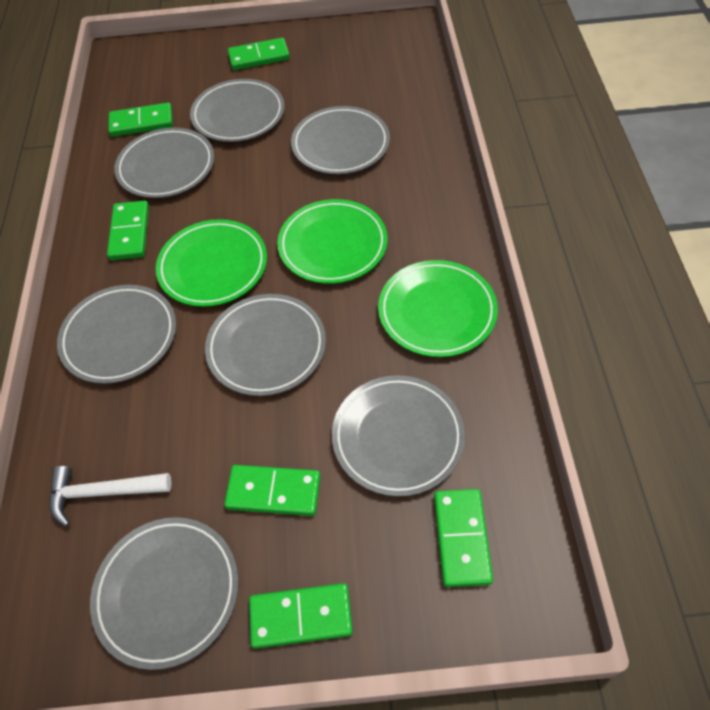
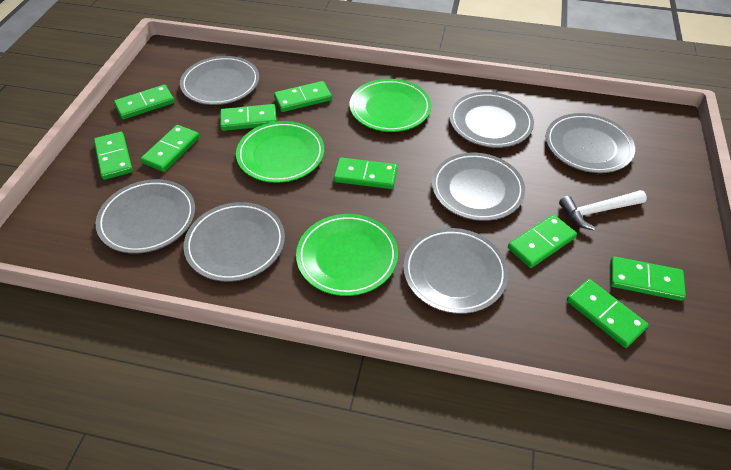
green domino: [107,201,149,260] [108,103,173,137] [224,465,320,516] [228,38,290,70] [249,583,353,649] [434,489,493,587] = 6 -> [94,132,133,180] [114,85,174,120] [140,125,200,172] [220,104,277,131] [274,81,332,112] [334,158,397,189] [508,215,577,268] [567,279,649,348] [610,257,686,301] = 9

